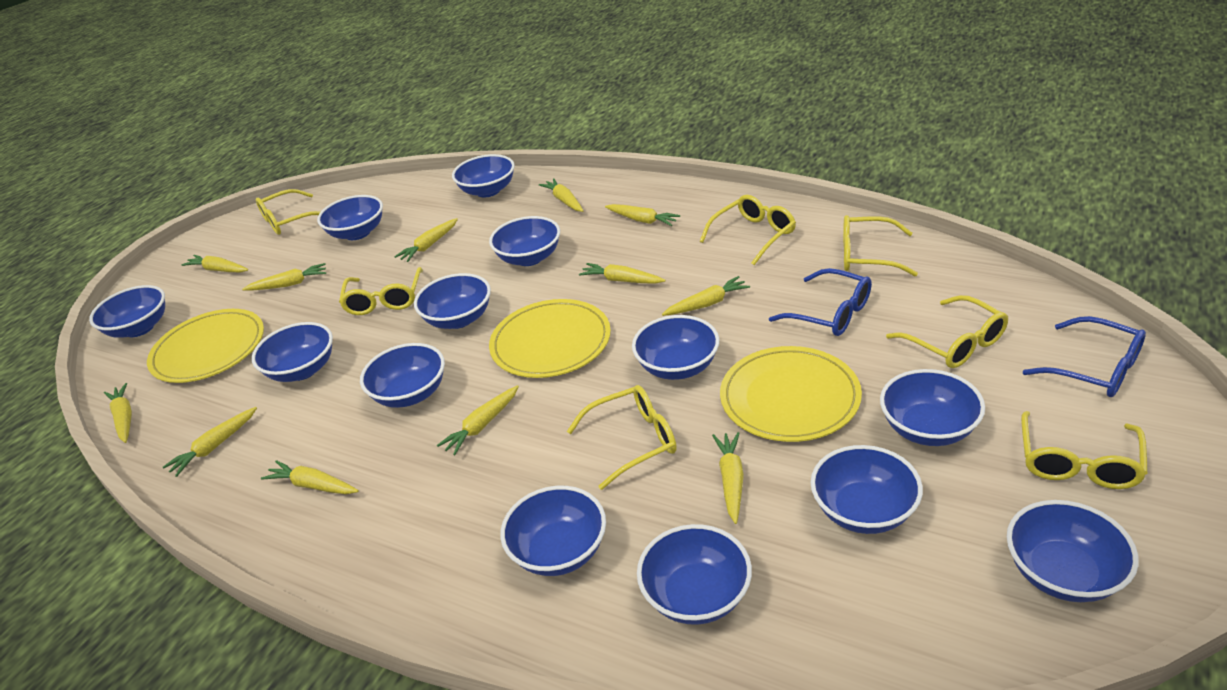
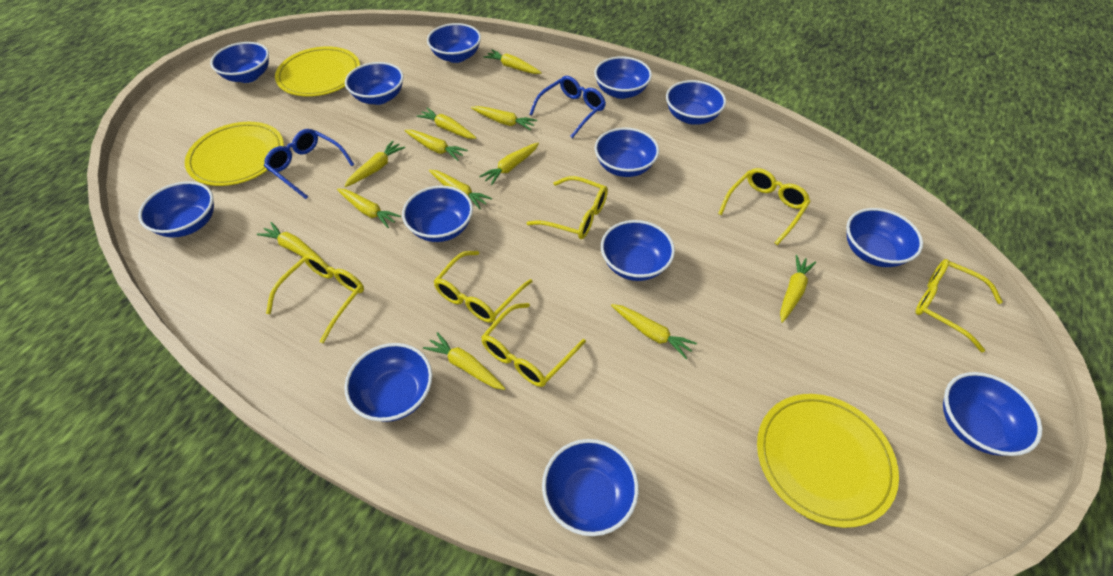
yellow glasses: [256,189,320,235] [339,267,423,315] [567,385,677,490] [700,195,796,265] [843,215,918,276] [886,295,1008,368] [1021,411,1148,489] = 7 -> [266,254,364,343] [434,251,532,323] [481,303,586,387] [527,176,608,239] [718,168,811,245] [915,259,1003,353] = 6

